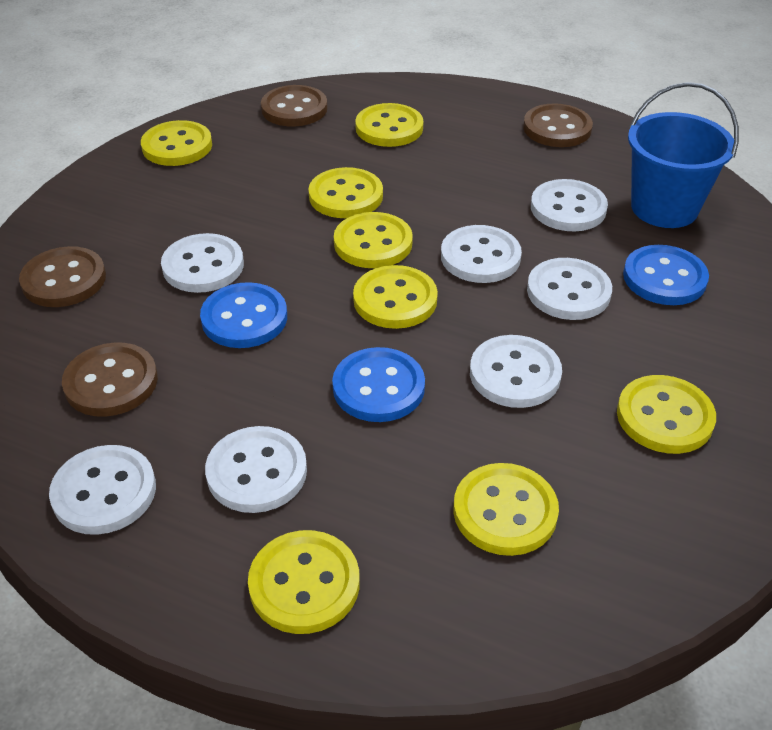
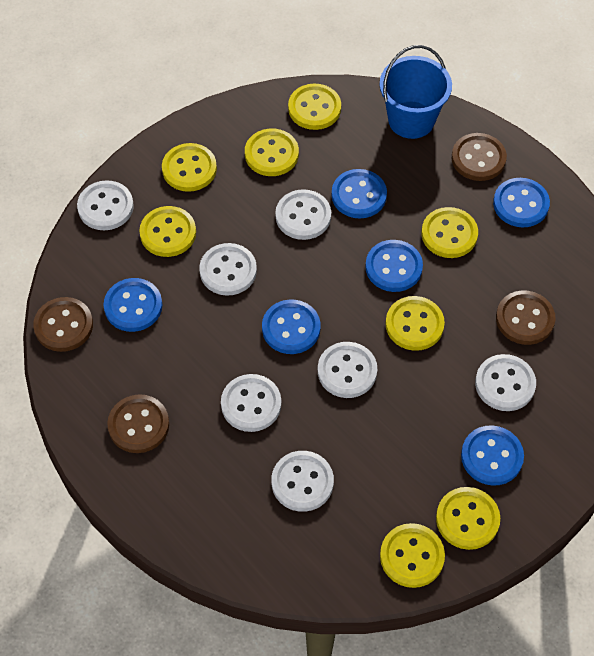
blue button: [200,282,287,348] [332,347,425,422] [623,245,709,305] = 3 -> [104,278,162,332] [262,300,321,354] [332,169,387,218] [365,240,423,292] [461,425,524,486] [493,178,550,227] = 6

